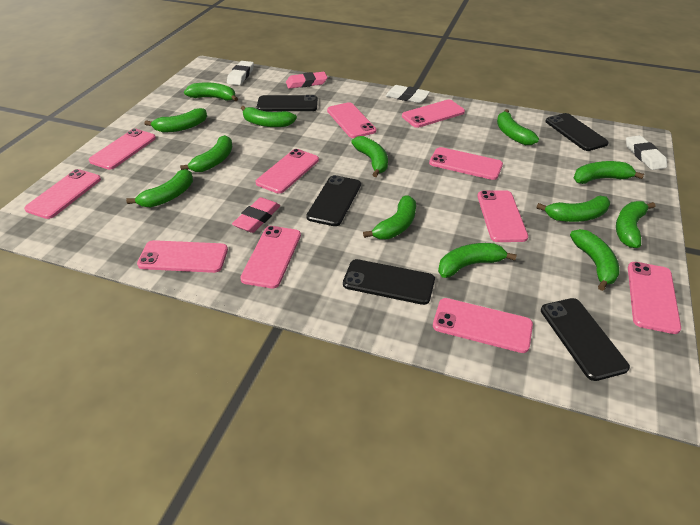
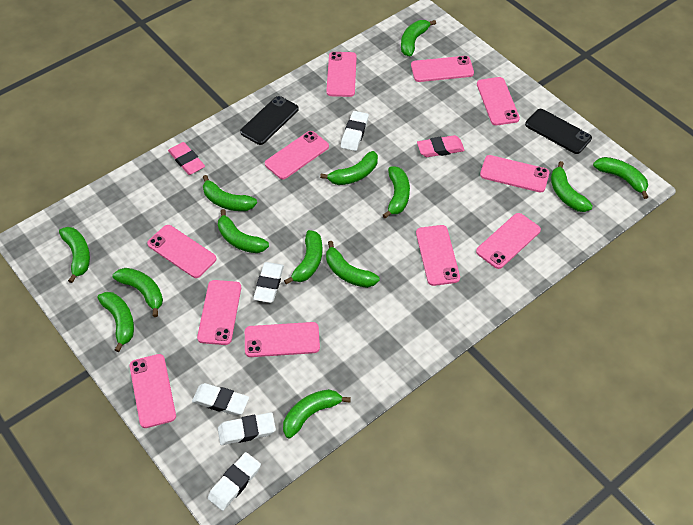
black phone: [257,95,318,111] [306,175,361,226] [343,259,435,305] [541,298,630,381] [546,113,609,151] = 5 -> [240,96,299,145] [525,109,592,154] = 2
white eraser: [227,61,254,85] [386,85,430,103] [626,135,667,170] = 3 -> [192,383,249,416] [208,452,261,511] [218,412,276,445] [253,262,284,303] [341,111,369,151] = 5

